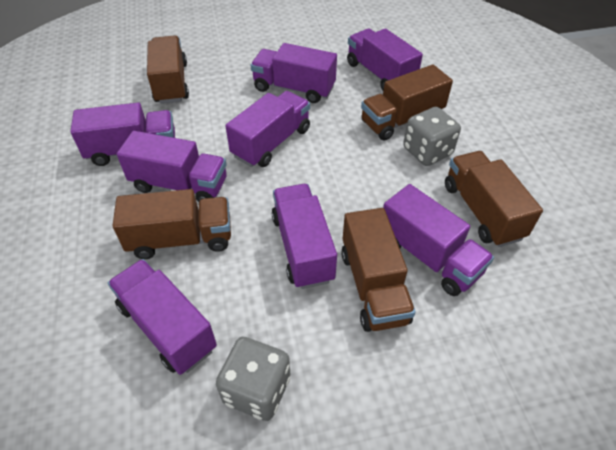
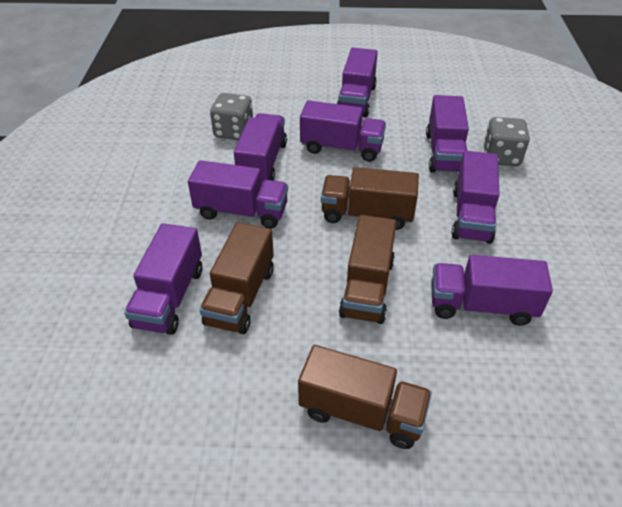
brown truck: [112,189,231,259] [147,35,189,104] [341,208,416,332] [361,64,453,141] [445,151,543,247] = 5 -> [199,222,274,334] [298,345,432,449] [321,167,419,230] [339,215,397,324] = 4

